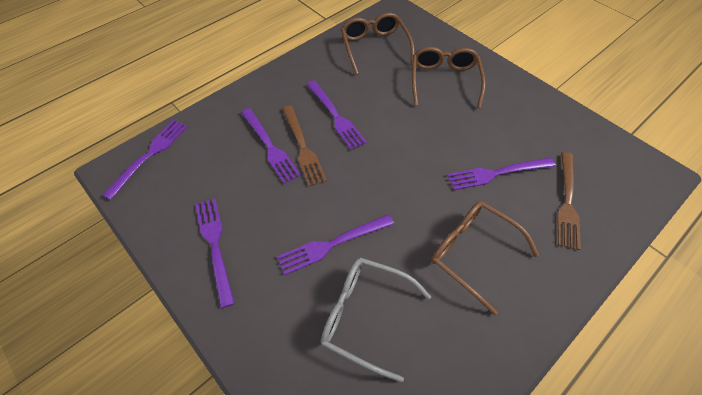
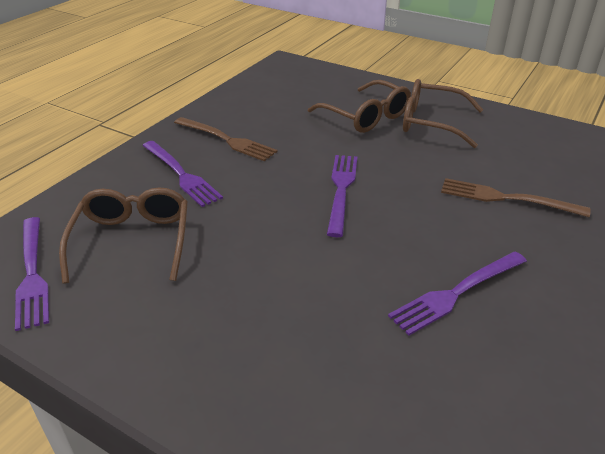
grey glasses: [321,258,431,383] = 1 -> none = 0
purple fork: [102,120,188,200] [195,198,235,308] [241,108,301,184] [277,214,394,275] [306,80,367,150] [447,157,556,190] = 6 -> [15,217,49,331] [142,141,223,207] [327,155,357,237] [388,252,527,336] = 4

